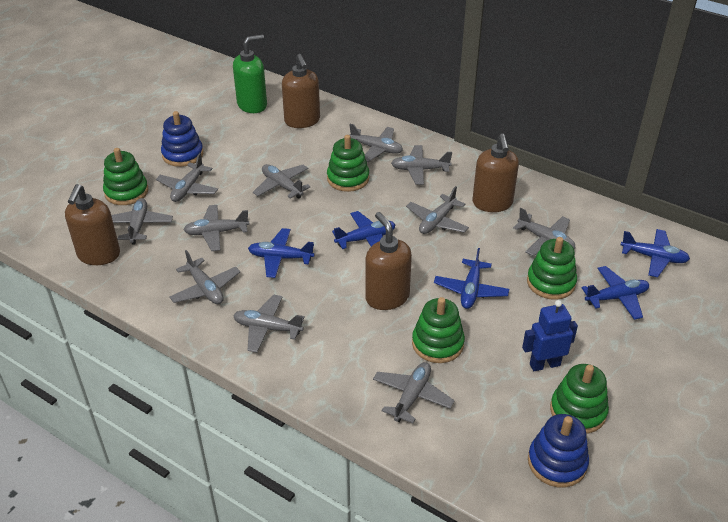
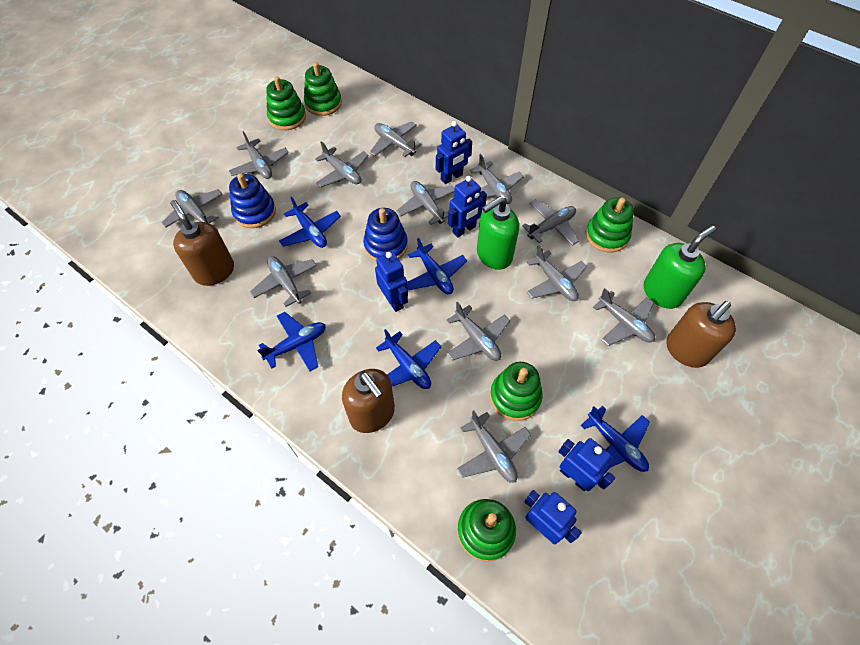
blue robot: [522,300,578,371] = 1 -> [375,251,408,312] [436,121,472,184] [448,176,487,237] [524,490,582,544] [558,438,615,491] = 5
brown soap dispenser: [65,184,120,265] [282,54,320,128] [365,212,412,310] [473,134,519,212] = 4 -> [170,200,234,286] [342,369,395,433] [666,301,736,368] = 3
green soap dispenser: [233,35,267,113] = 1 -> [477,196,519,270] [644,226,716,309] = 2
grey plane: [111,198,173,244] [156,153,218,202] [169,250,240,304] [184,205,249,251] [233,295,305,353] [253,164,311,199] [349,124,403,162] [373,362,454,423] [391,145,452,185] [406,186,469,234] [513,208,575,256] = 11 -> [161,189,222,228] [229,131,289,179] [250,256,317,307] [315,141,369,187] [370,121,422,157] [397,181,454,225] [447,302,510,361] [457,411,531,483] [470,154,524,204] [522,199,579,246] [527,245,587,301] [593,288,655,346] = 12

